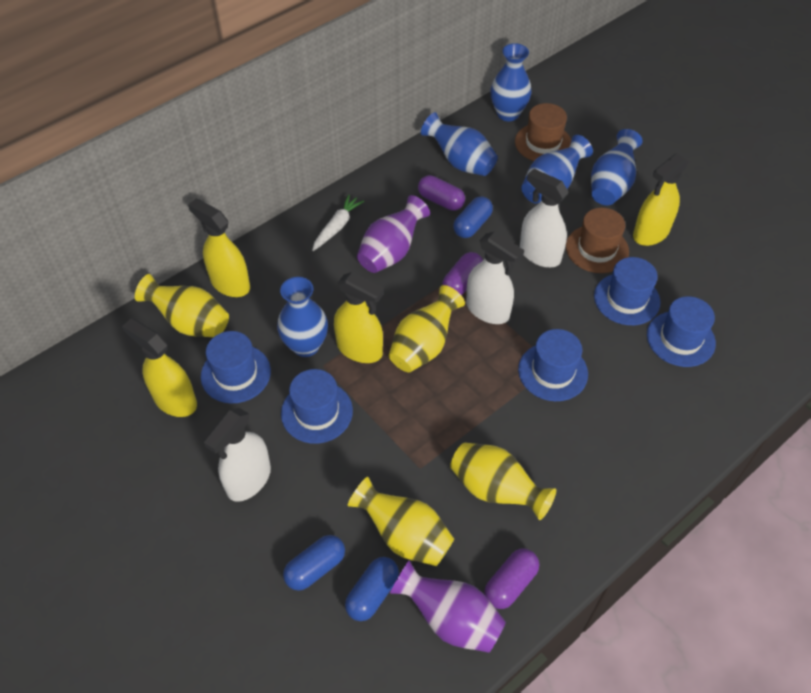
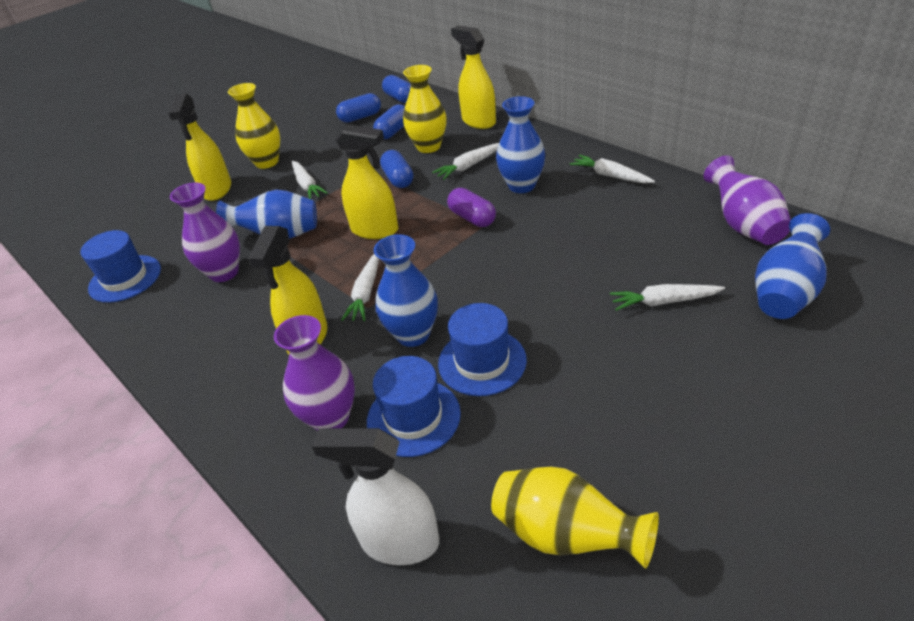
blue capsule: [283,535,345,591] [345,557,399,621] [453,196,493,238] = 3 -> [336,93,381,123] [373,104,405,139] [380,150,413,188] [382,75,411,103] = 4
blue hat: [201,331,271,403] [281,369,353,444] [518,329,588,401] [594,257,660,325] [647,296,716,367] = 5 -> [80,230,161,303] [367,356,461,457] [438,303,527,396] = 3
blue vase: [277,277,328,357] [421,112,498,176] [490,43,532,121] [521,135,593,204] [591,129,643,205] = 5 -> [216,190,317,239] [374,234,438,347] [496,96,545,193] [755,213,830,319] = 4
brown hat: [515,103,571,161] [566,208,629,273] = 2 -> none = 0
purple capsule: [418,175,465,211] [442,252,483,295] [484,549,539,609] = 3 -> [447,188,496,227] = 1
purple vase: [357,195,430,273] [390,561,506,653] = 2 -> [170,183,240,282] [274,315,355,431] [704,155,791,245] = 3
white carrot: [312,195,364,251] = 1 -> [292,161,328,199] [341,254,379,321] [432,143,499,180] [570,155,655,183] [610,284,725,311] = 5
white spray bottle: [204,408,271,502] [466,231,524,324] [520,169,569,268] = 3 -> [312,428,439,565] = 1
yellow vase: [135,274,229,337] [348,477,454,566] [389,285,465,373] [450,443,556,520] = 4 -> [228,83,280,169] [403,65,446,153] [491,467,659,569] = 3

